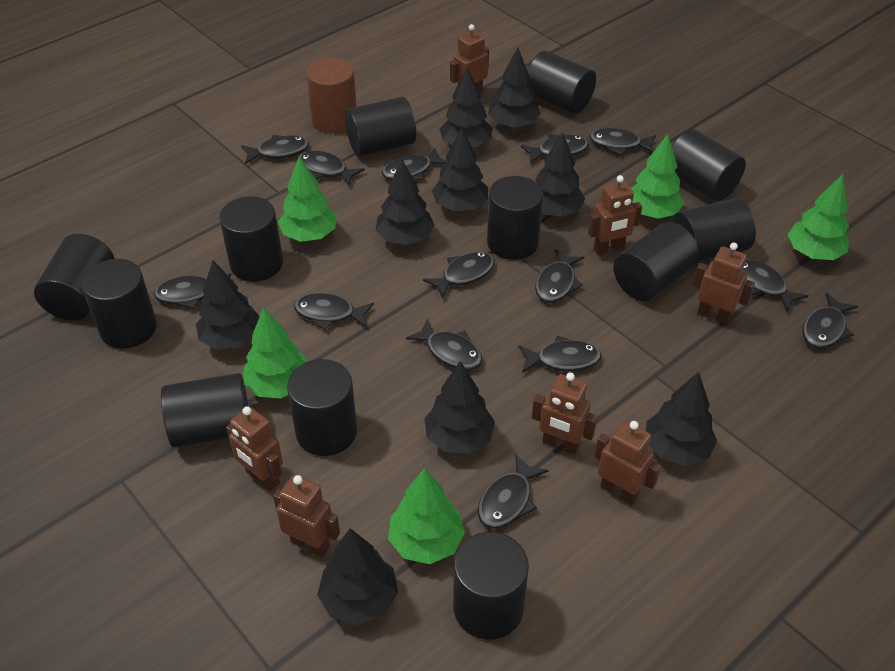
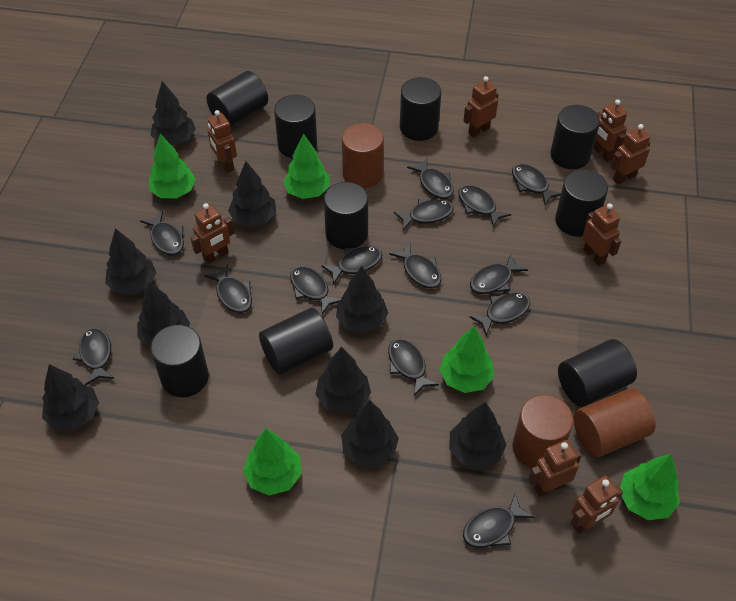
black cylinder: [34,234,115,321] [82,259,157,349] [161,373,248,448] [219,196,283,282] [287,359,357,456] [345,97,416,157] [453,532,529,640] [487,176,543,260] [527,51,596,114] [613,222,699,301] [671,199,756,262] [672,129,746,201] = 12 -> [150,325,209,397] [206,71,268,127] [259,308,333,375] [274,95,317,158] [324,182,368,249] [400,77,441,141] [550,105,600,169] [555,170,608,237] [558,339,637,407] = 9
brown cylinder: [306,58,357,133] = 1 -> [342,123,384,188] [513,395,573,468] [573,388,656,457] = 3
brown robot: [226,406,283,491] [273,474,340,557] [450,24,489,94] [532,372,597,455] [588,175,642,255] [594,421,661,505] [693,243,755,325] = 7 -> [190,203,234,264] [207,110,237,173] [463,76,498,138] [528,440,582,497] [571,476,623,534] [582,203,621,266] [593,99,627,162] [611,124,651,185] = 8

